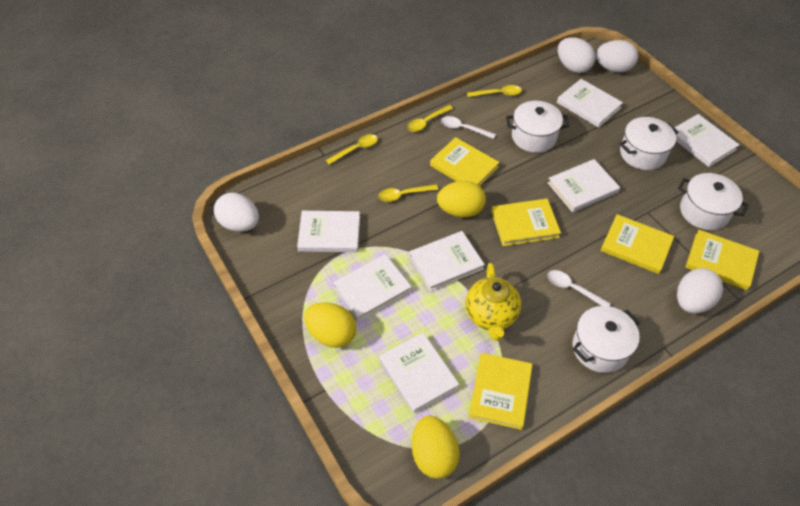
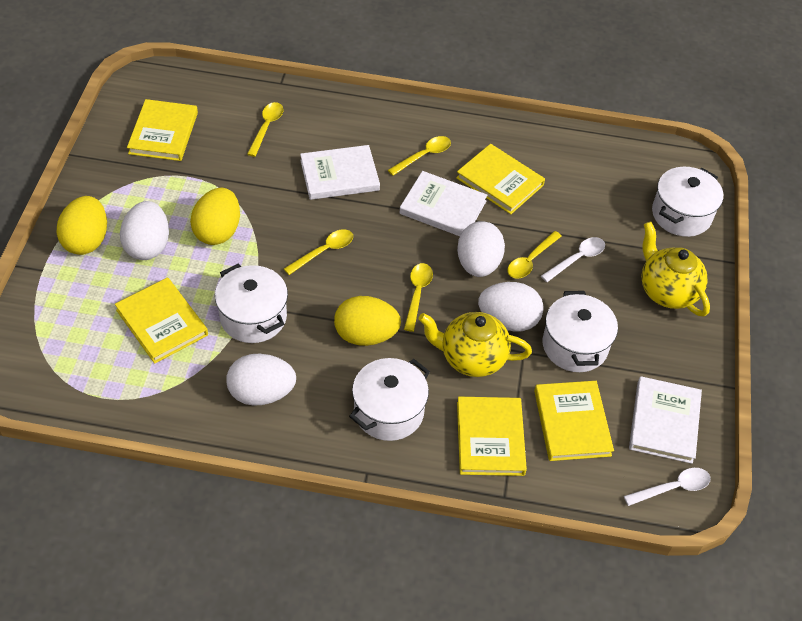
white book: [297,211,360,252] [333,254,412,321] [380,333,459,413] [409,231,485,291] [548,159,620,212] [557,79,623,128] [674,114,740,167] = 7 -> [300,145,380,200] [400,171,487,236] [629,376,702,464] = 3
yellow spoon: [326,134,378,165] [378,184,439,202] [407,105,453,132] [467,85,522,97] = 4 -> [247,102,283,157] [284,229,353,275] [388,136,451,176] [404,263,433,332] [507,231,562,279] = 5
yellow teapot: [465,263,521,341] = 1 -> [419,312,532,377] [641,222,710,317] = 2

